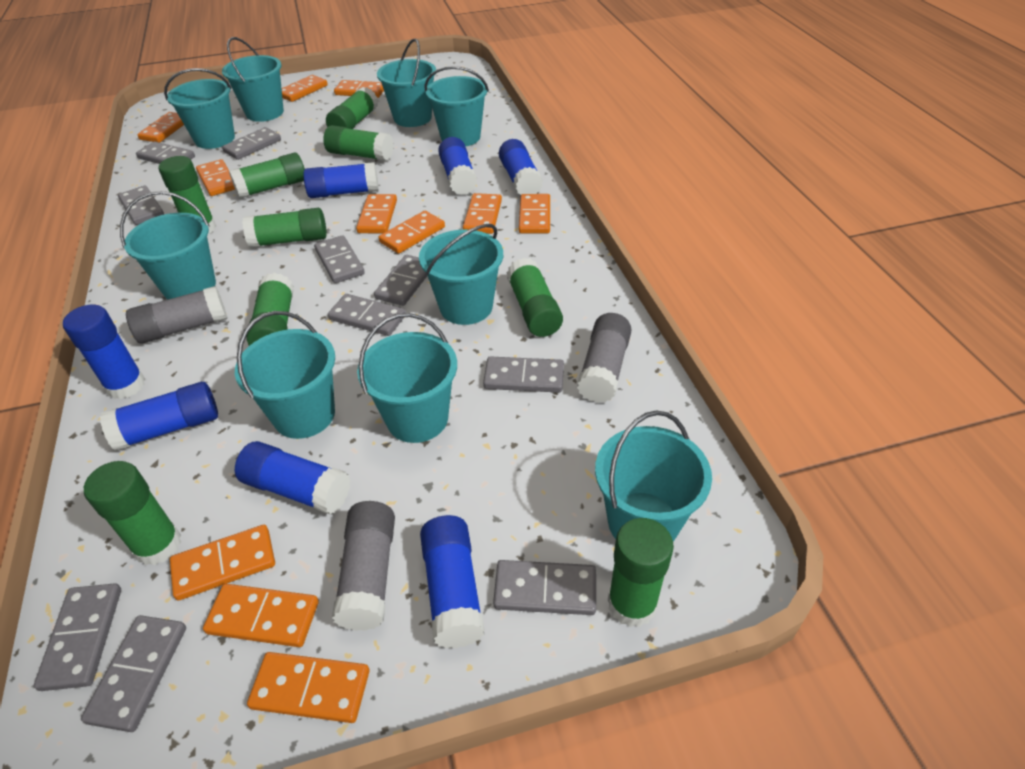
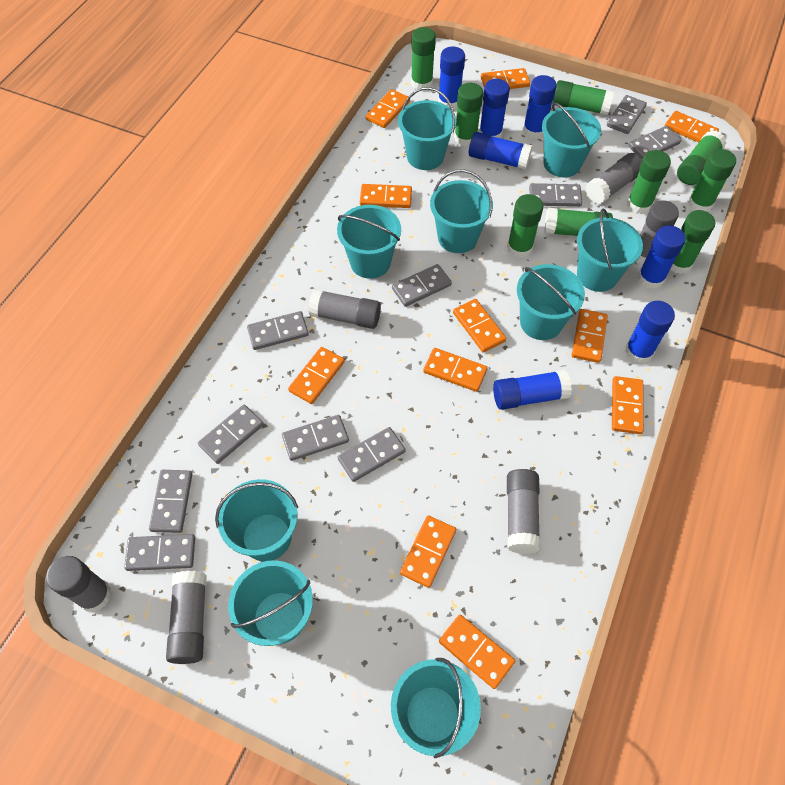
grey glue stick: [126,286,227,344] [332,501,395,631] [577,313,632,403] = 3 -> [46,556,111,612] [166,571,207,664] [308,289,381,329] [507,469,541,554] [585,153,642,204] [638,200,679,264] = 6

